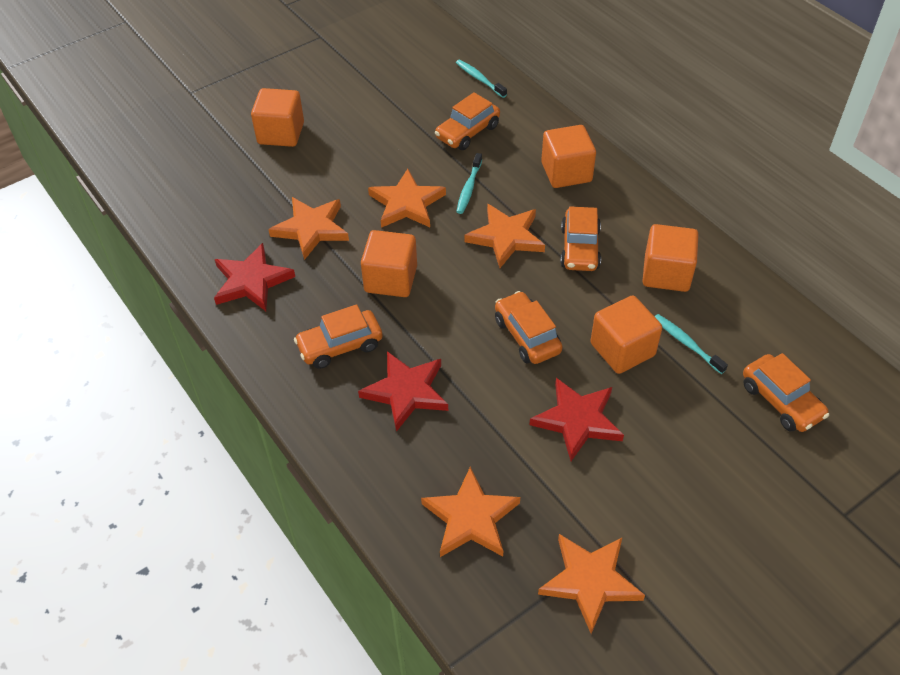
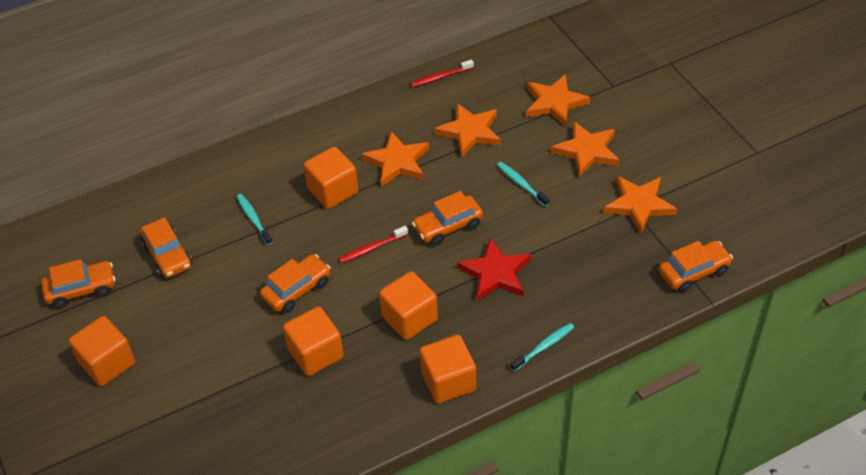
red star: [214,243,295,311] [358,351,448,432] [530,378,624,461] = 3 -> [457,237,531,301] = 1
red toothbrush: none = 0 -> [339,226,408,263] [410,60,474,87] = 2

